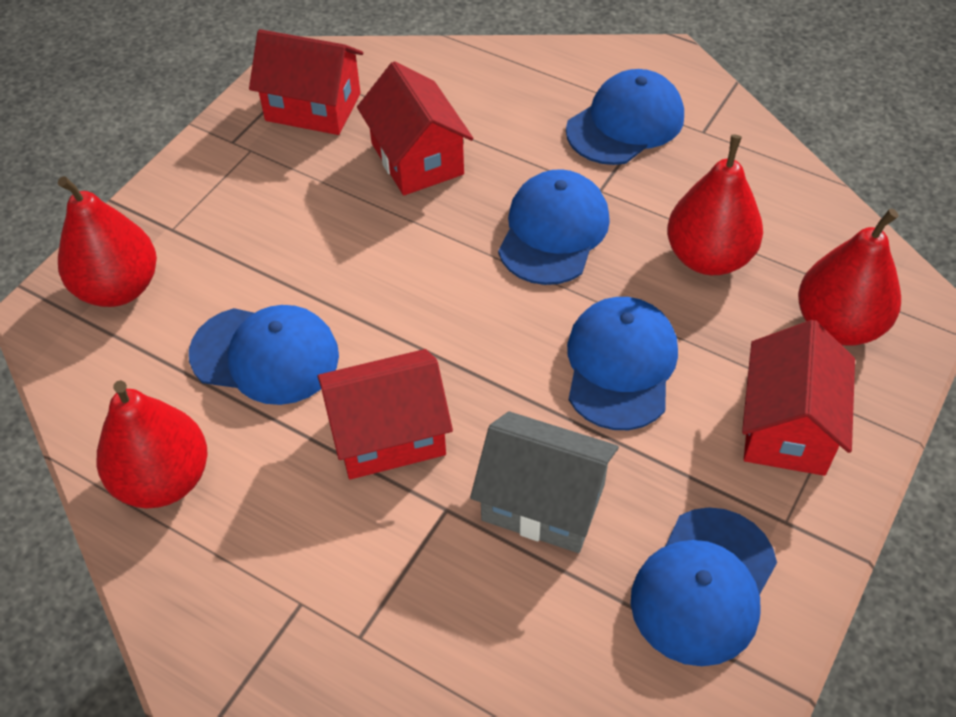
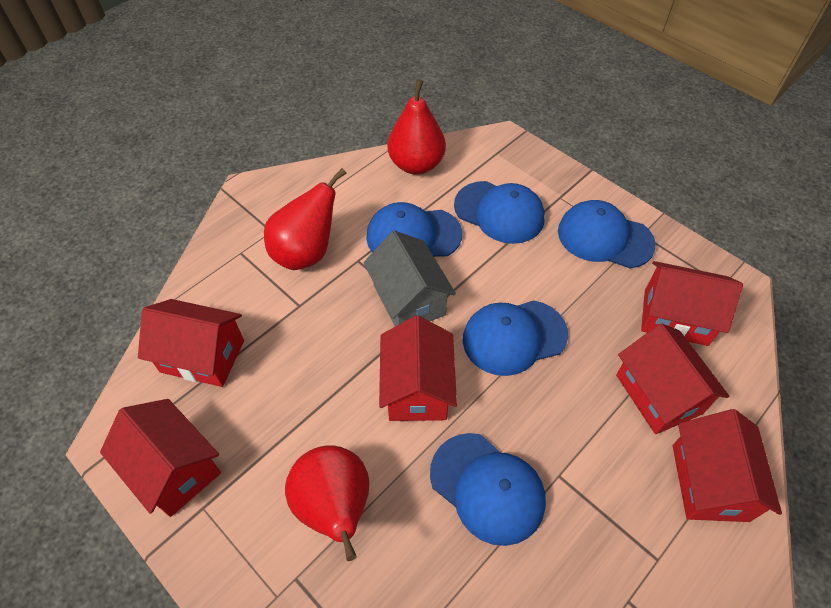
red house: [249,29,363,135] [318,349,453,479] [357,61,473,195] [742,320,855,476] = 4 -> [100,399,221,517] [138,299,244,387] [379,316,457,421] [616,323,729,434] [641,261,743,346] [673,409,782,522] = 6
red pear: [58,176,157,307] [97,380,208,509] [667,134,763,275] [798,208,901,346] = 4 -> [264,168,346,270] [285,445,369,561] [388,79,446,175] = 3

